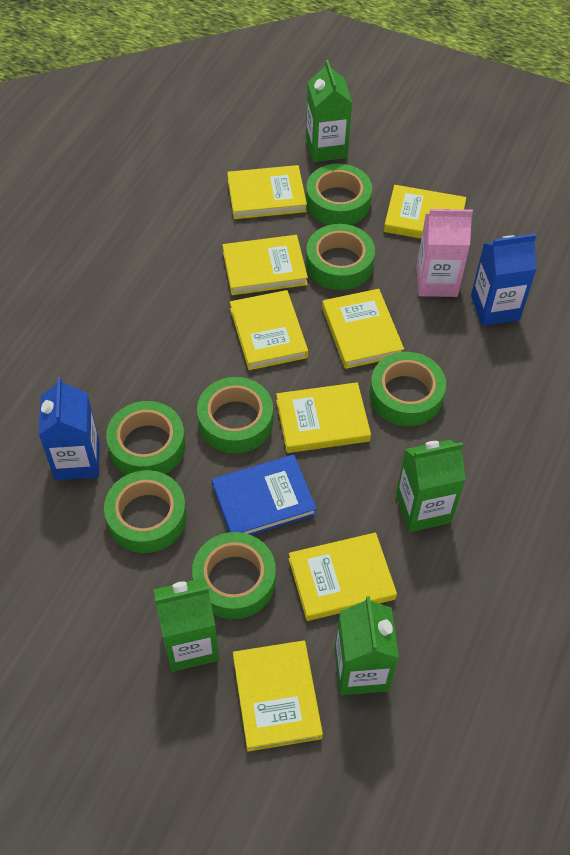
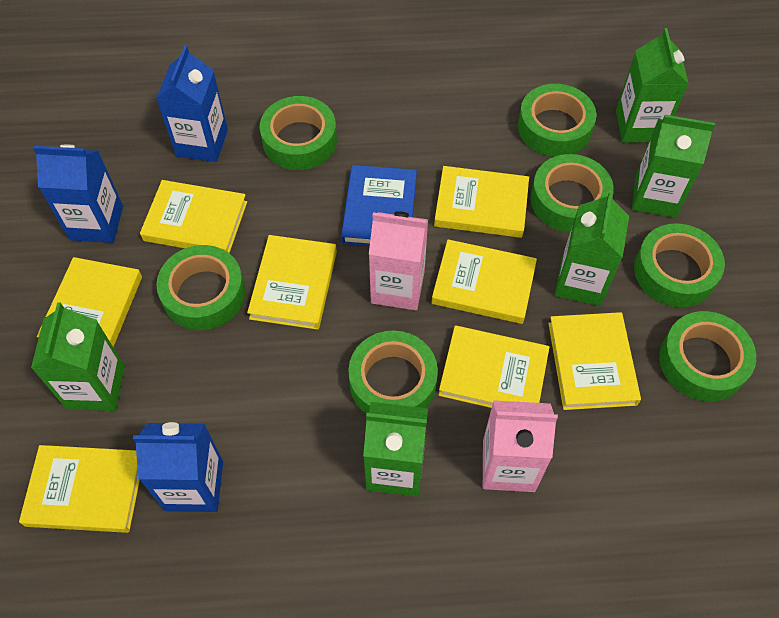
blue carton: [39,377,100,480] [471,234,537,326] = 2 -> [33,145,123,243] [133,422,223,512] [156,45,228,162] = 3
green carton: [154,578,219,672] [306,60,352,162] [335,596,399,695] [396,440,466,532] = 4 -> [31,302,125,411] [363,402,428,497] [555,191,629,306] [616,28,689,143] [632,115,715,218] = 5
pink carton: [416,209,473,297] = 1 -> [369,211,428,310] [483,400,558,492] = 2

